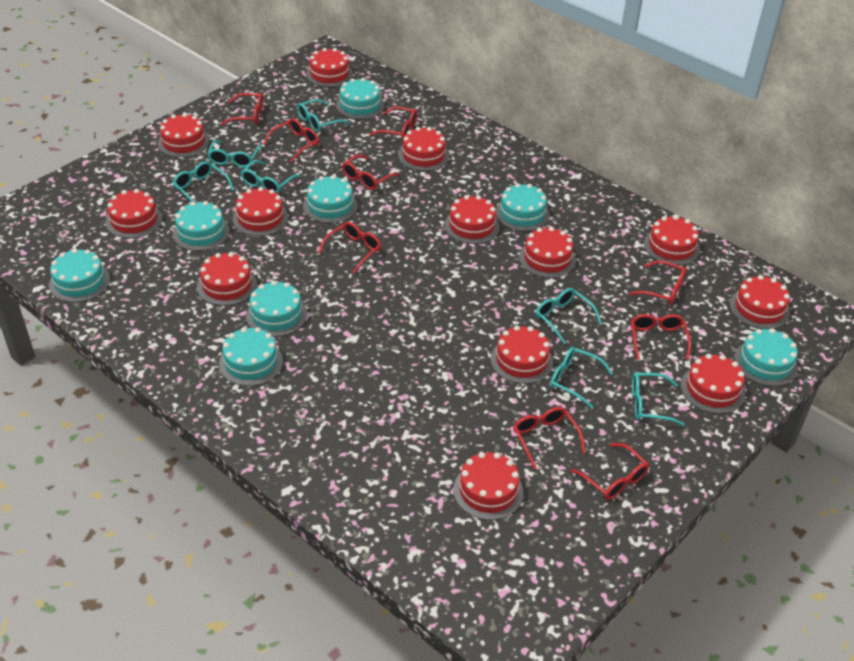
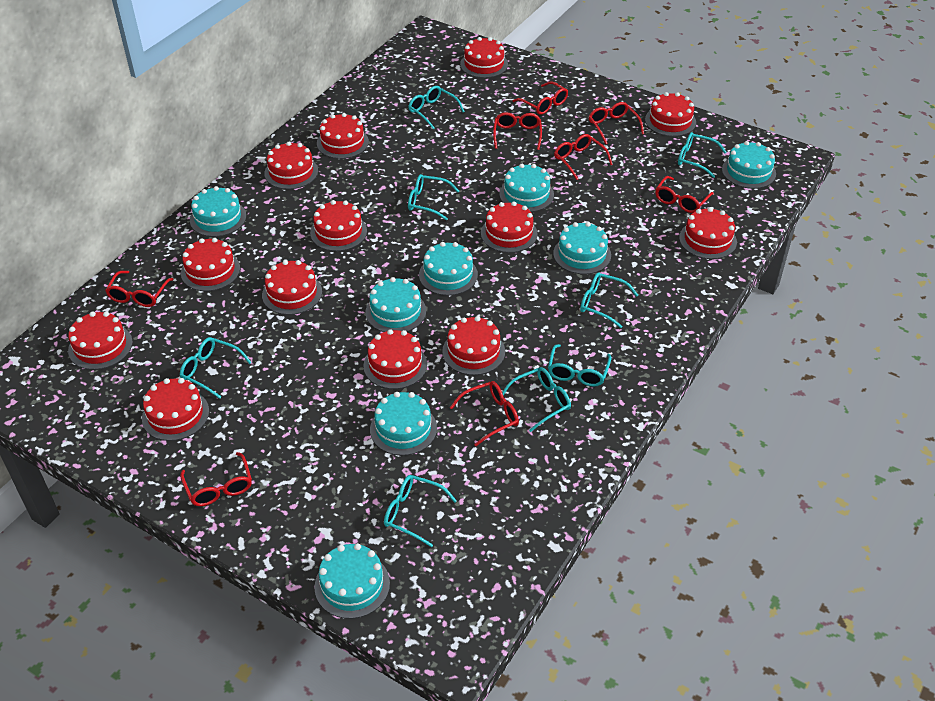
red glasses: [221,93,264,125] [263,118,319,162] [318,222,381,273] [342,154,401,190] [369,107,418,139] [513,407,585,469] [571,443,649,500] [629,261,687,305] [631,314,691,360] = 9 -> [105,271,174,307] [180,452,252,506] [450,381,519,446] [493,112,542,150] [512,82,568,115] [554,134,613,180] [589,102,644,144] [655,176,714,213] = 8
turquoise glasses: [173,161,234,202] [207,140,262,168] [241,160,301,194] [297,99,350,132] [536,288,601,344] [550,347,613,409] [632,372,685,426] = 7 -> [180,337,252,399] [384,475,457,547] [408,86,465,130] [408,174,459,220] [502,367,571,432] [548,344,612,387] [580,272,638,328] [678,132,726,178] = 8

